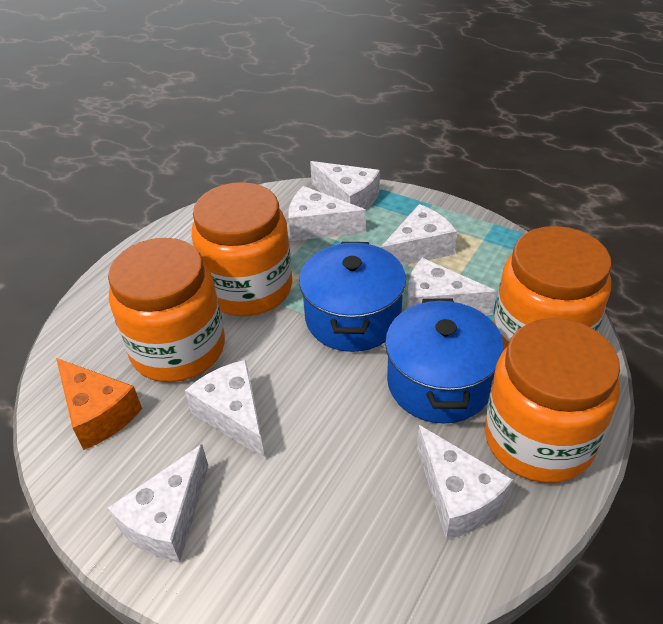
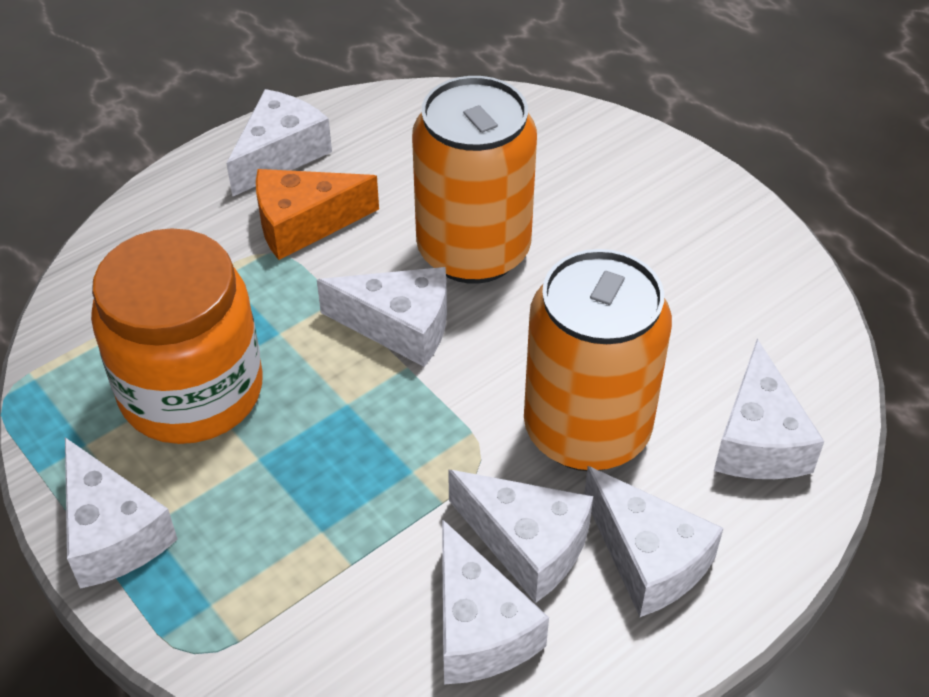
blue pot: [299,242,406,352] [385,298,504,424] = 2 -> none = 0
orange can: none = 0 -> [412,76,537,284] [524,249,672,471] = 2
orange jar: [108,238,225,382] [191,182,292,316] [485,318,620,483] [493,226,611,350] = 4 -> [91,228,263,444] = 1

